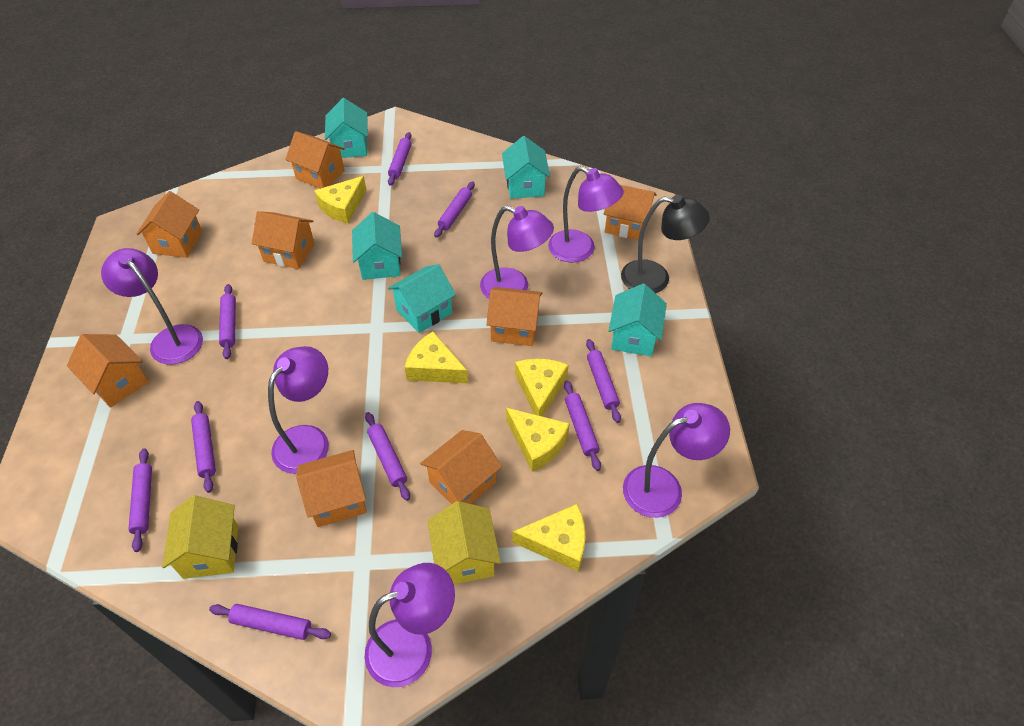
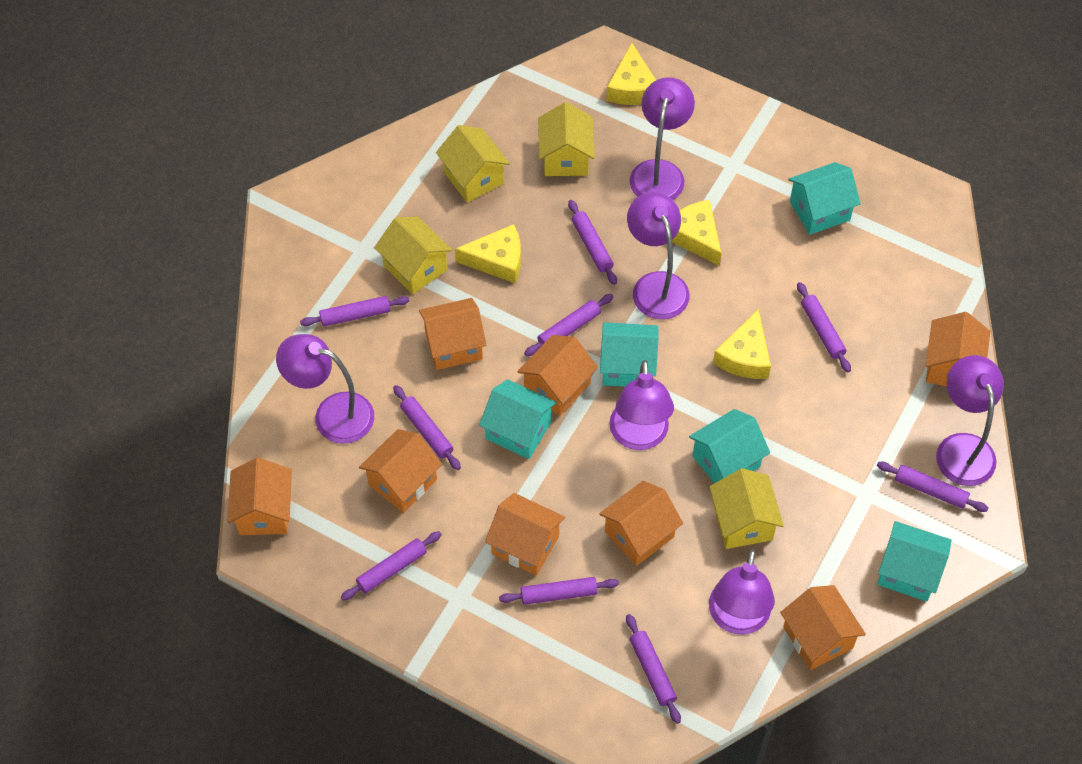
black lamp: [621,195,710,293] = 1 -> none = 0
yellow cheese: [314,176,366,223] [405,331,468,383] [506,408,570,472] [512,504,586,571] [515,359,568,417] = 5 -> [455,224,521,284] [606,43,656,105] [672,200,722,266] [713,309,771,379] = 4
yellow house: [162,495,238,579] [428,501,501,584] = 2 -> [375,217,452,295] [436,125,510,203] [538,102,595,176] [710,468,784,549] = 4

